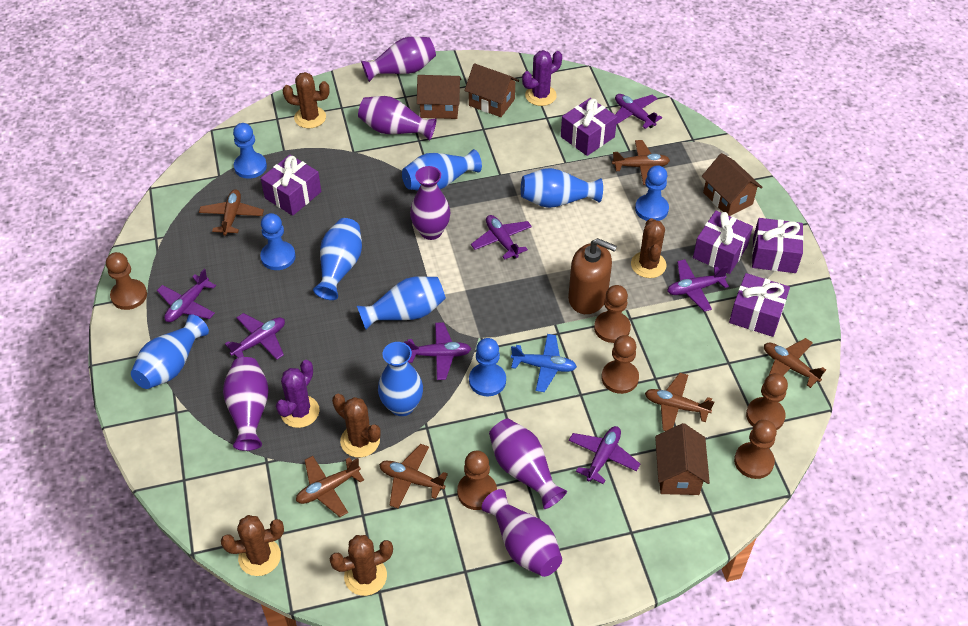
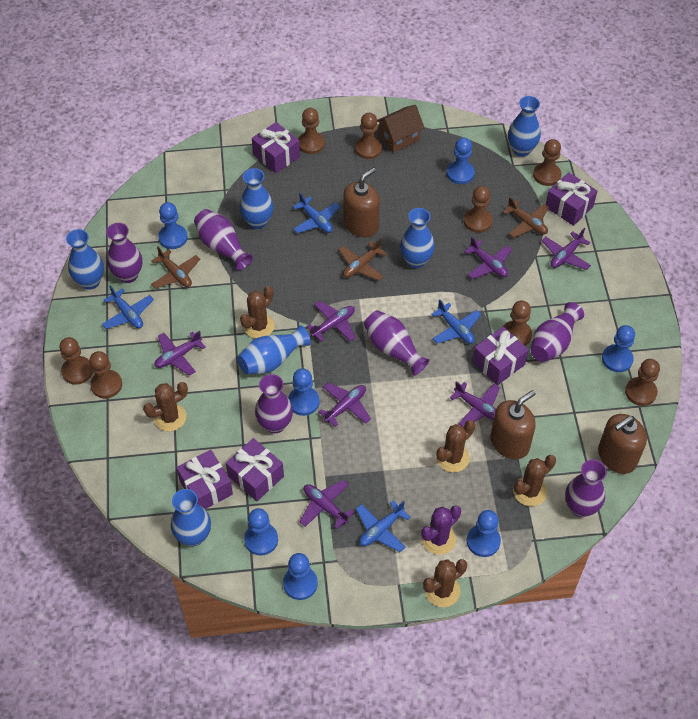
blue pawn: [233,123,267,179] [260,213,296,270] [469,338,506,396] [635,165,669,221] = 4 -> [158,202,188,249] [244,508,278,556] [283,553,318,600] [288,368,320,416] [447,138,475,184] [467,510,501,557] [602,325,635,372] = 7
blue plane: [511,334,577,392] = 1 -> [102,285,154,329] [293,193,340,233] [356,501,411,552] [431,299,481,344] = 4
brown house: [417,75,461,119] [465,63,519,117] [655,423,710,495] [701,153,763,216] = 4 -> [377,105,425,153] = 1
brown pawn: [106,252,147,310] [457,451,497,510] [594,285,631,343] [601,335,639,394] [734,420,777,479] [746,373,788,430] = 6 -> [60,337,93,385] [89,351,122,398] [298,108,325,154] [355,113,382,159] [464,186,493,233] [503,301,532,346] [533,139,561,186] [625,359,660,406] = 8
brown plane: [199,189,264,236] [296,456,364,517] [379,444,448,509] [612,140,670,185] [645,373,714,431] [764,338,826,388] = 6 -> [151,246,200,289] [339,239,387,281] [503,197,549,238] = 3
brown soap dispenser: [568,238,617,314] = 1 -> [343,168,380,237] [490,390,536,460] [598,414,647,474] = 3
purple cactus: [276,360,320,428] [522,50,562,106] = 2 -> [421,505,461,555] = 1

